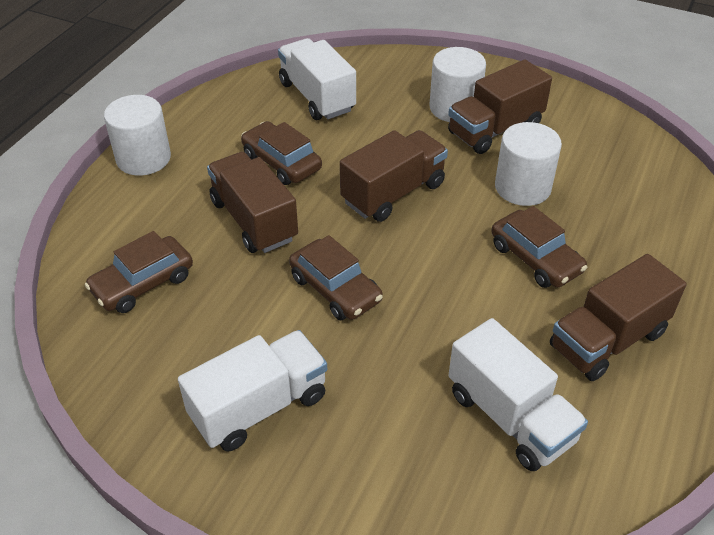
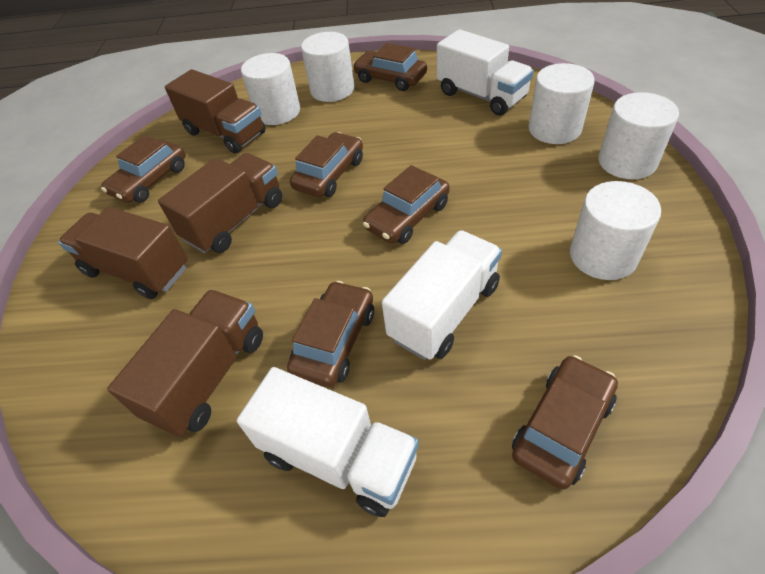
brown car: [85,231,193,313] [241,121,322,185] [289,235,383,320] [491,206,587,288] = 4 -> [101,135,186,203] [287,281,374,388] [290,132,363,197] [353,43,427,91] [363,165,450,244] [512,355,618,490] = 6
white cylinder: [104,95,171,176] [430,47,486,122] [495,122,562,206] = 3 -> [241,53,300,125] [301,32,354,102] [529,63,595,144] [570,181,661,280] [598,92,679,179] = 5

